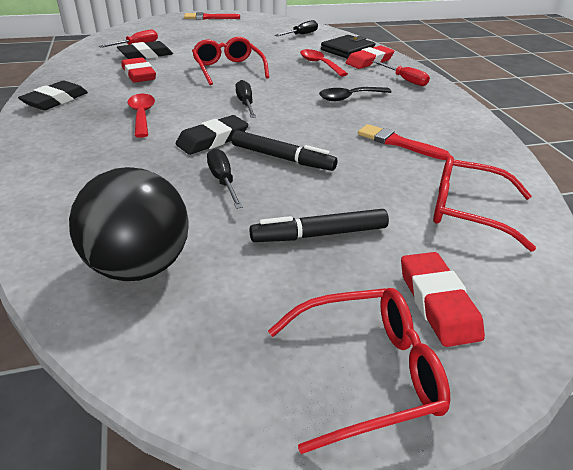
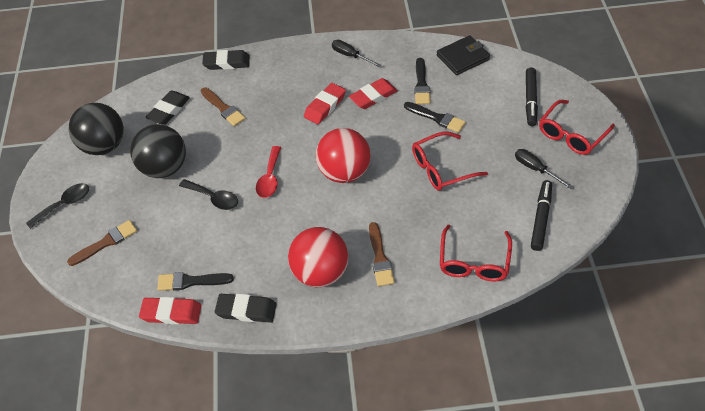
black ball: [69,167,189,281] = 1 -> [68,103,124,155] [130,124,186,178] = 2
black brush: none = 0 -> [157,272,234,291] [404,102,466,133] [414,58,431,104] = 3
black screwdriver: [207,148,243,209] [235,80,256,118] [275,20,318,36] = 3 -> [332,40,381,67] [515,149,573,189] = 2
black spoon: [319,87,391,101] = 1 -> [26,183,89,229] [179,179,238,210] = 2
brown brush: none = 0 -> [67,220,137,266] [201,87,246,126] [369,222,395,286] = 3
red ball: none = 0 -> [288,227,348,287] [316,128,371,183] = 2
red brush: [184,12,240,20] [358,124,450,160] = 2 -> none = 0
red screwdriver: [99,30,158,48] [372,60,430,86] = 2 -> none = 0
red spoon: [128,94,155,138] [300,49,348,77] = 2 -> [256,146,281,198] = 1

